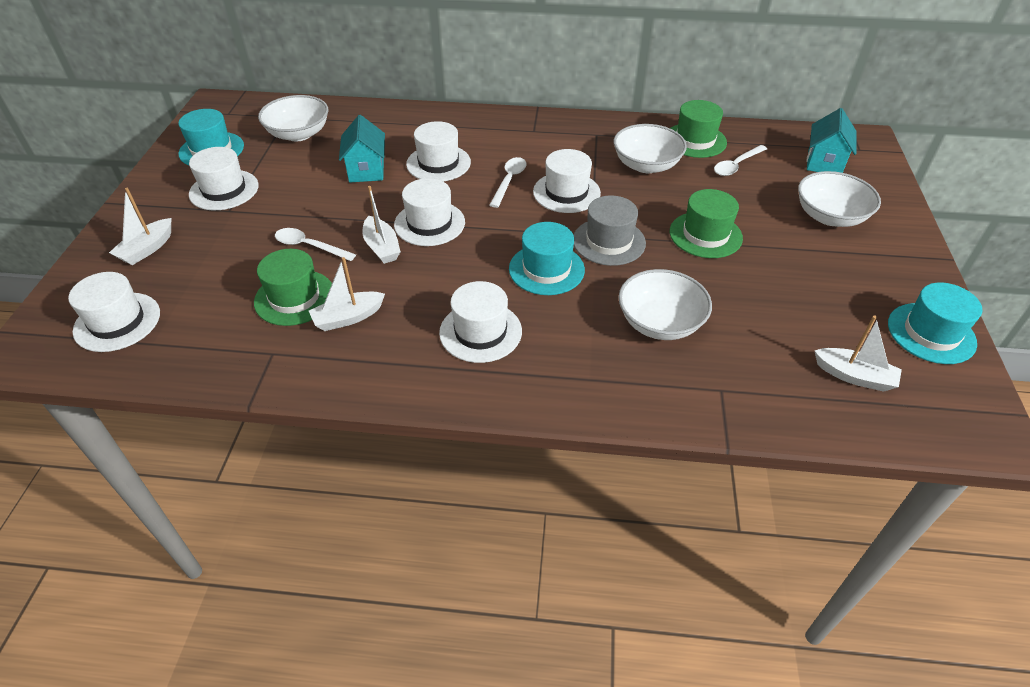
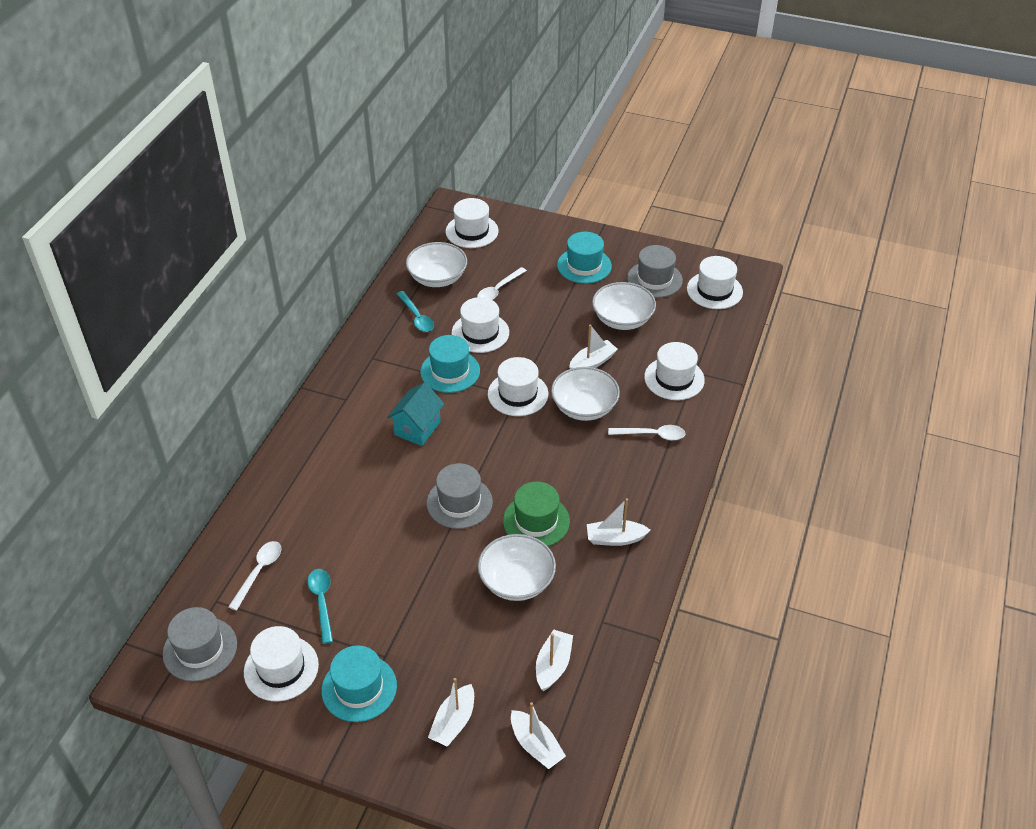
green hat: [254,249,332,326] [670,100,727,158] [670,189,743,258] = 3 -> [503,482,570,546] = 1
grey hat: [574,195,646,266] = 1 -> [163,607,237,681] [427,463,493,529] [627,245,683,298] = 3
turquoise house: [339,115,385,182] [806,108,857,173] = 2 -> [387,382,444,446] = 1
turquoise spoon: none = 0 -> [308,569,333,644] [397,291,434,332] = 2
white boat: [109,188,171,265] [309,257,385,331] [362,186,401,264] [815,315,902,392] = 4 -> [428,678,474,747] [511,702,566,769] [536,629,573,691] [569,324,618,369] [587,498,650,546] = 5

